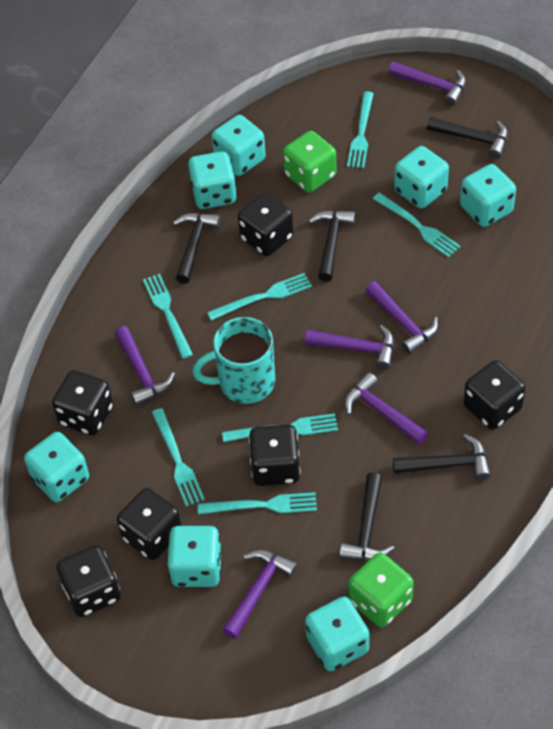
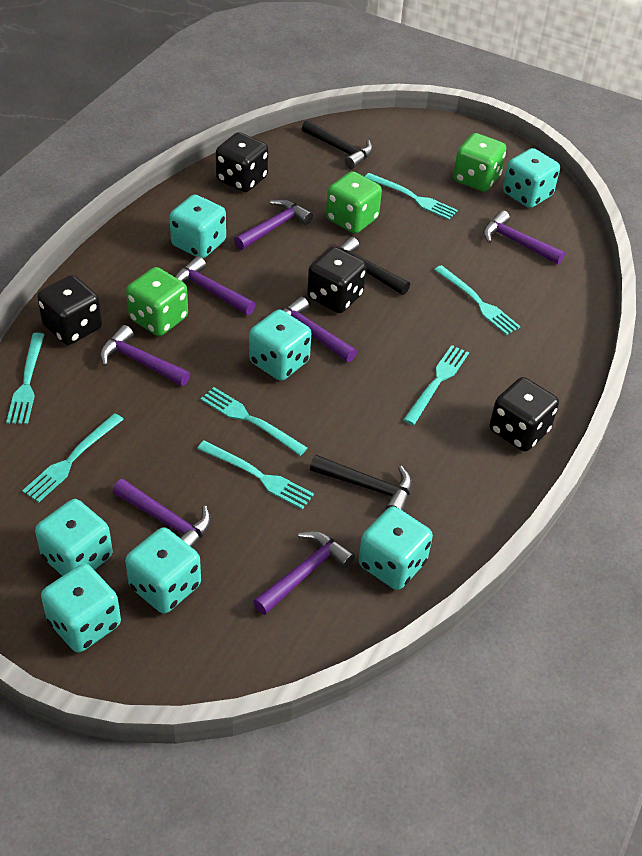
black dice: [52,370,113,435] [56,545,121,617] [117,488,182,560] [238,193,294,256] [249,424,301,486] [463,360,526,430] = 6 -> [37,275,102,345] [216,132,268,192] [307,247,366,313] [490,377,559,452] = 4
black hammer: [173,213,220,284] [308,210,355,282] [340,472,395,561] [393,434,491,481] [427,117,508,159] = 5 -> [302,120,373,169] [310,455,412,511] [339,237,410,295] = 3
green dice: [283,131,336,193] [349,552,414,627] = 2 -> [126,267,188,336] [326,171,382,233] [453,133,506,192] = 3
purple hammer: [115,326,175,406] [223,550,298,639] [305,325,394,370] [344,372,428,444] [365,281,438,354] [388,62,466,106] = 6 -> [100,325,190,386] [113,479,211,548] [175,256,256,315] [234,199,313,250] [253,531,355,615] [283,297,357,362] [483,210,565,265] = 7
turquoise mug: [192,317,275,404] = 1 -> none = 0

